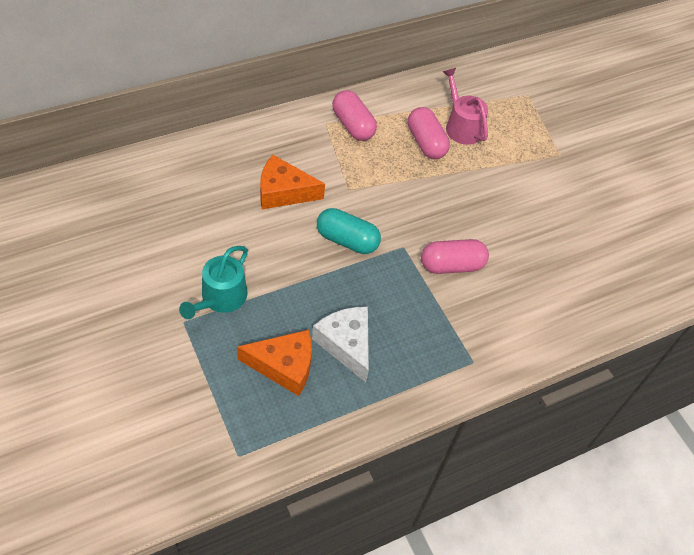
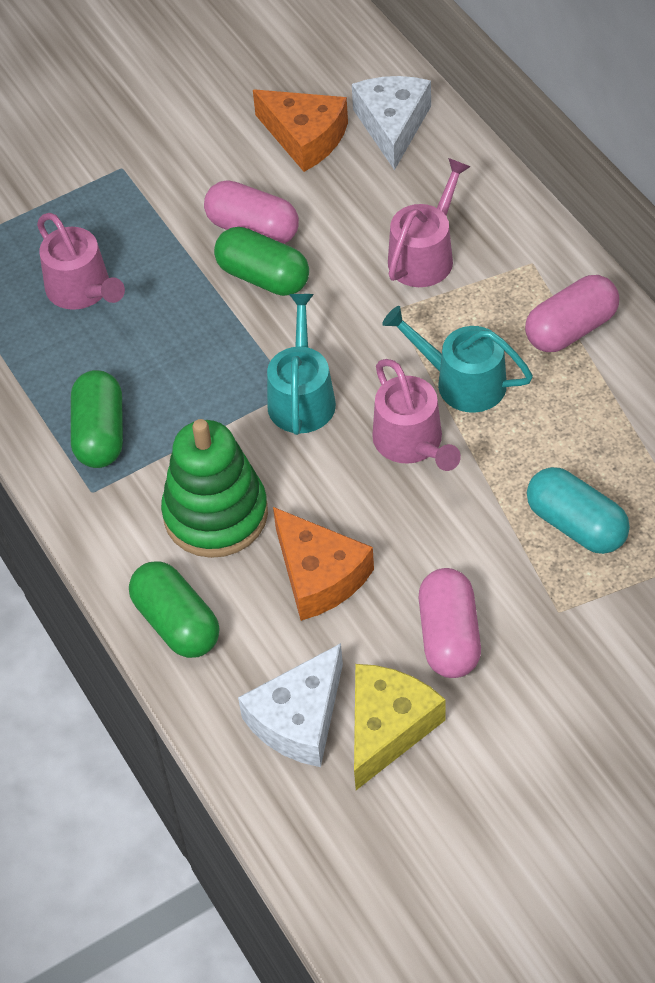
green capsule: none = 0 -> [71,370,123,468] [129,561,219,658] [214,227,309,296] = 3
green stacking toy: none = 0 -> [161,419,268,558] = 1
pink watering can: [443,68,488,145] = 1 -> [37,213,125,310] [372,359,461,471] [388,158,471,287] = 3
turquoise watering can: [179,246,248,319] = 1 -> [267,294,336,435] [382,306,533,413] = 2
white cheese: [312,307,369,382] = 1 -> [238,643,343,767] [352,76,431,170] = 2
yellow cheese: none = 0 -> [354,664,446,790] = 1

